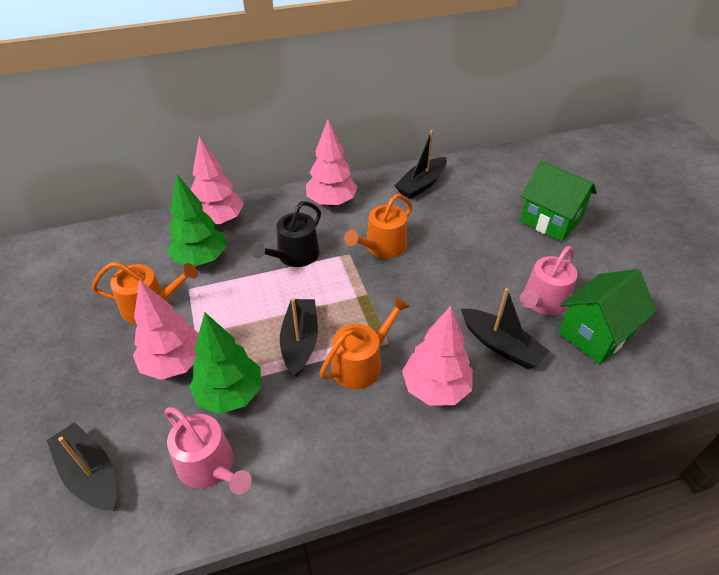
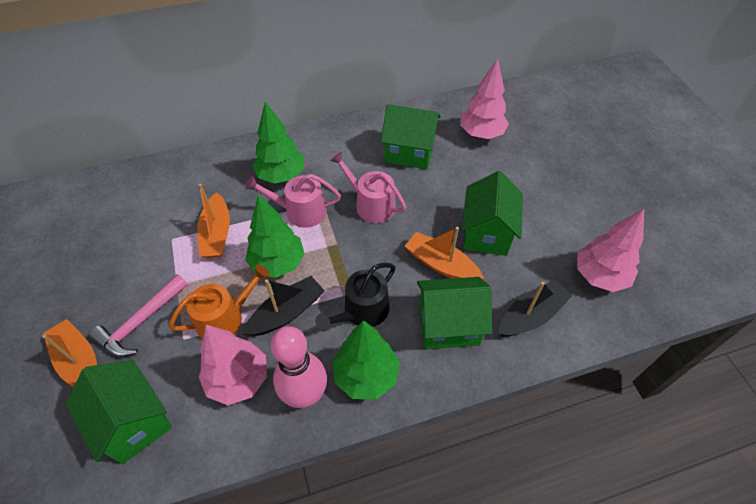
black boat: [47,422,117,511] [280,298,318,377] [394,130,447,199] [461,288,549,368] = 4 -> [242,276,325,336] [499,280,572,337] = 2
green house: [520,161,597,242] [558,269,657,364] = 2 -> [66,360,172,464] [381,104,441,169] [417,277,492,349] [462,171,523,256] = 4
green tree: [167,175,226,266] [189,312,261,414] = 2 -> [245,194,305,278] [253,101,304,184] [332,320,400,399] = 3
orange boat: none = 0 -> [42,319,97,387] [197,183,230,258] [405,227,484,279] = 3
orange watering can: [92,262,198,324] [319,296,410,389] [344,194,412,258] = 3 -> [169,264,270,339] = 1
pink bowling pin: none = 0 -> [271,326,327,408] = 1
pink hammer: none = 0 -> [89,274,188,357] = 1
pink tree: [133,279,199,380] [191,136,244,225] [306,119,357,207] [402,306,473,406] = 4 -> [199,325,267,405] [460,58,509,139] [577,209,644,292] = 3

